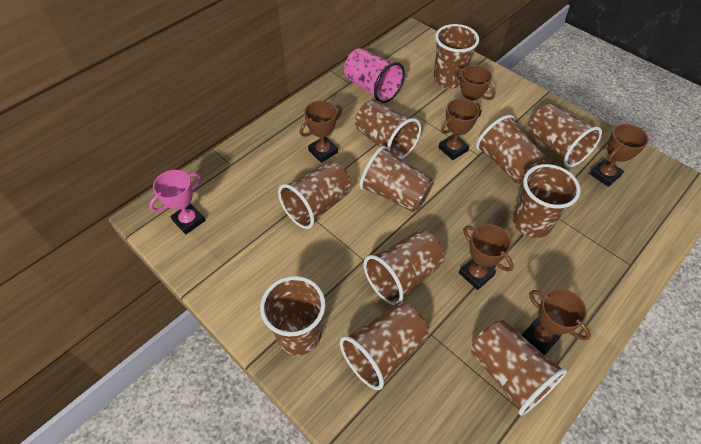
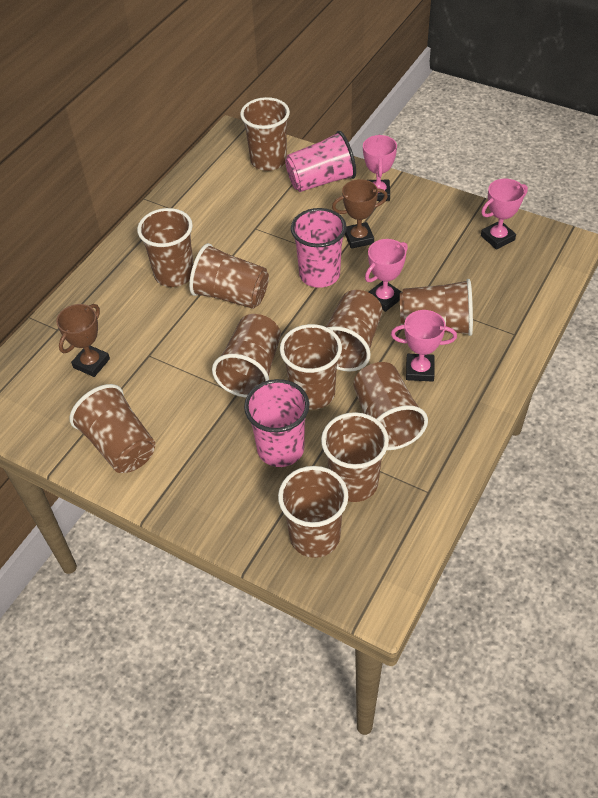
brown trophy: [300,100,342,163] [438,98,480,160] [454,65,495,117] [459,224,514,290] [522,288,591,355] [590,124,649,187] = 6 -> [56,304,110,377] [332,179,388,249] = 2
pink cup: [344,48,405,103] = 1 -> [244,379,309,467] [285,131,356,192] [291,208,346,288] = 3
pink trophy: [149,170,205,234] = 1 -> [363,135,397,201] [365,239,408,312] [391,310,457,381] [481,179,528,250] = 4

